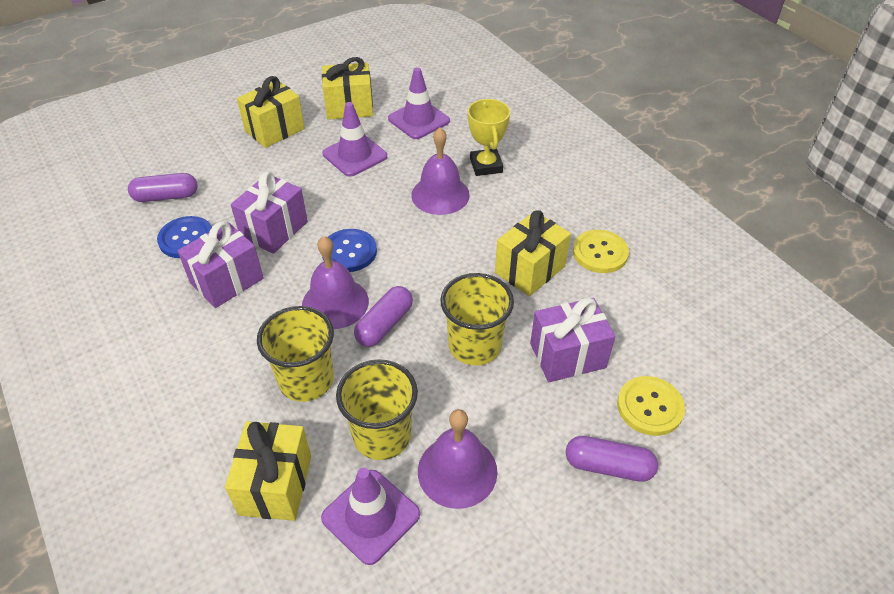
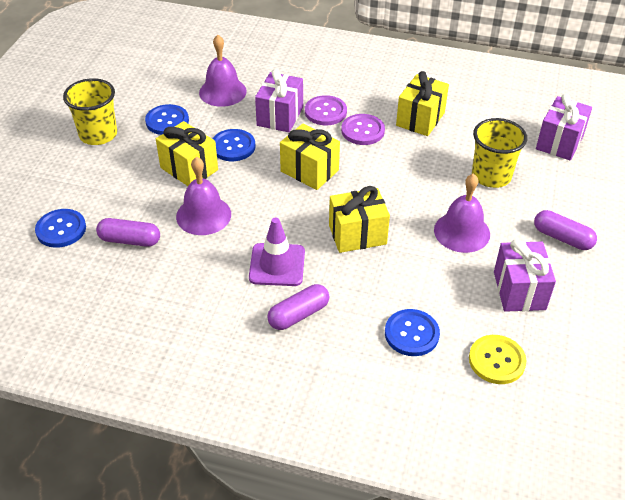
blue button: [157,216,212,258] [322,229,377,272] = 2 -> [35,209,86,248] [145,104,189,135] [212,129,255,161] [385,309,440,356] = 4
purple button: none = 0 -> [305,95,347,125] [341,114,385,145] = 2
purple traffic cone: [321,468,420,565] [323,102,387,177] [388,67,450,139] = 3 -> [249,217,305,286] = 1
yellow button: [573,230,629,273] [617,376,685,436] = 2 -> [469,335,527,384] = 1
yellow cup: [257,306,334,402] [336,359,418,460] [440,273,514,365] = 3 -> [63,78,117,145] [472,118,527,188] = 2
yellow trophy: [468,99,510,176] = 1 -> none = 0

